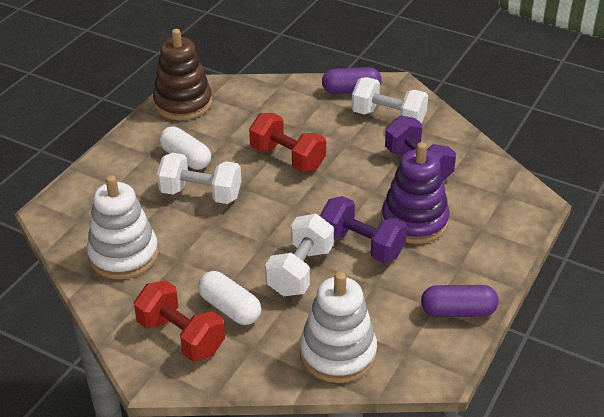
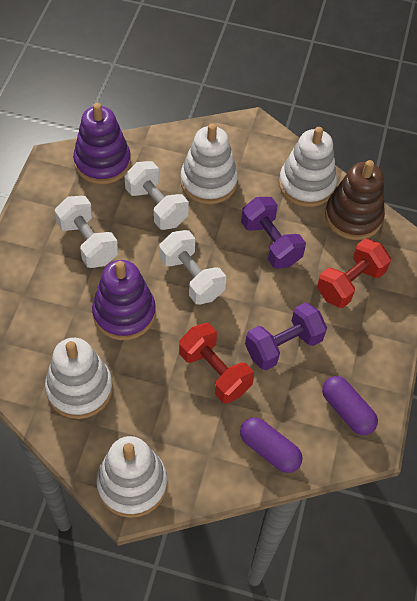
purple stacking toy: [381,142,450,244] = 1 -> [73,103,131,184] [92,260,156,340] = 2
white capsule: [159,127,211,170] [198,271,261,325] = 2 -> none = 0
white stacking toy: [87,175,159,279] [300,272,377,383] = 2 -> [45,338,113,419] [96,436,167,518] [180,123,238,204] [279,127,337,207] = 4

